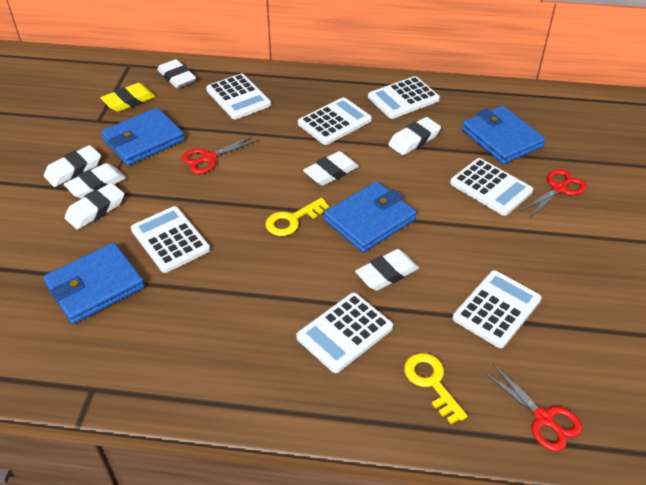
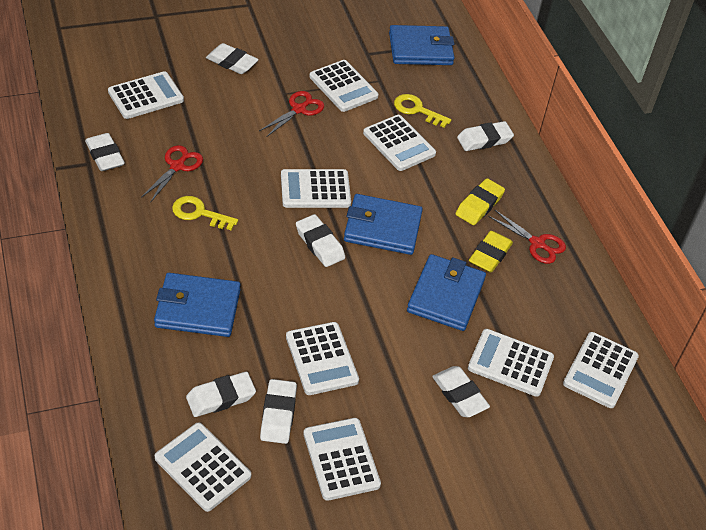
white calculator: [131,206,210,273] [206,74,271,119] [296,293,393,373] [298,97,372,145] [368,76,440,119] [450,158,533,216] [453,270,542,348] = 7 -> [108,71,184,119] [155,423,251,512] [281,169,351,208] [286,322,359,395] [303,418,381,501] [309,60,379,112] [363,115,436,171] [468,329,554,397] [563,332,639,408] = 9
yellow eraser: [101,83,156,112] = 1 -> [456,178,505,225] [469,231,513,272] = 2

